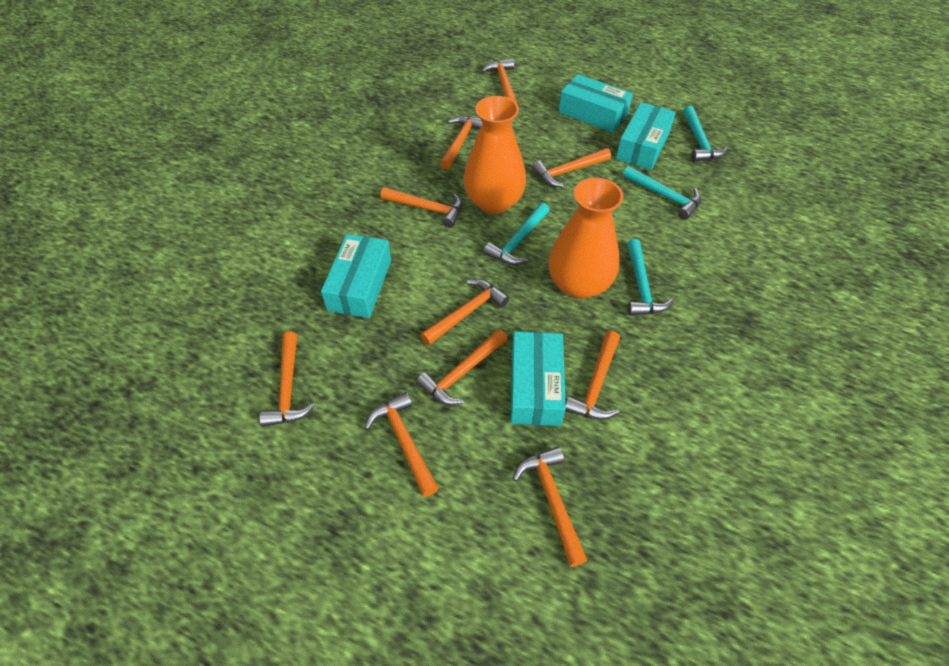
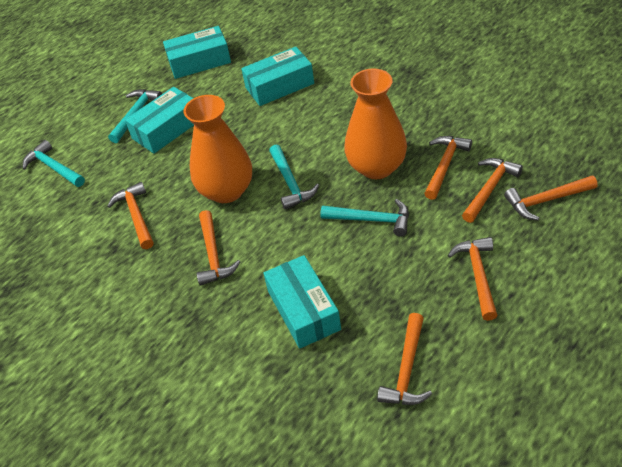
orange hammer: [259,331,315,427] [365,392,438,497] [381,187,462,228] [416,329,508,405] [420,279,509,345] [440,116,482,170] [482,59,517,103] [513,447,587,567] [532,148,611,187] [565,331,620,420] = 10 -> [107,182,154,249] [197,210,240,286] [377,313,432,405] [424,136,472,200] [448,237,498,321] [462,158,523,223] [504,176,598,221] = 7

